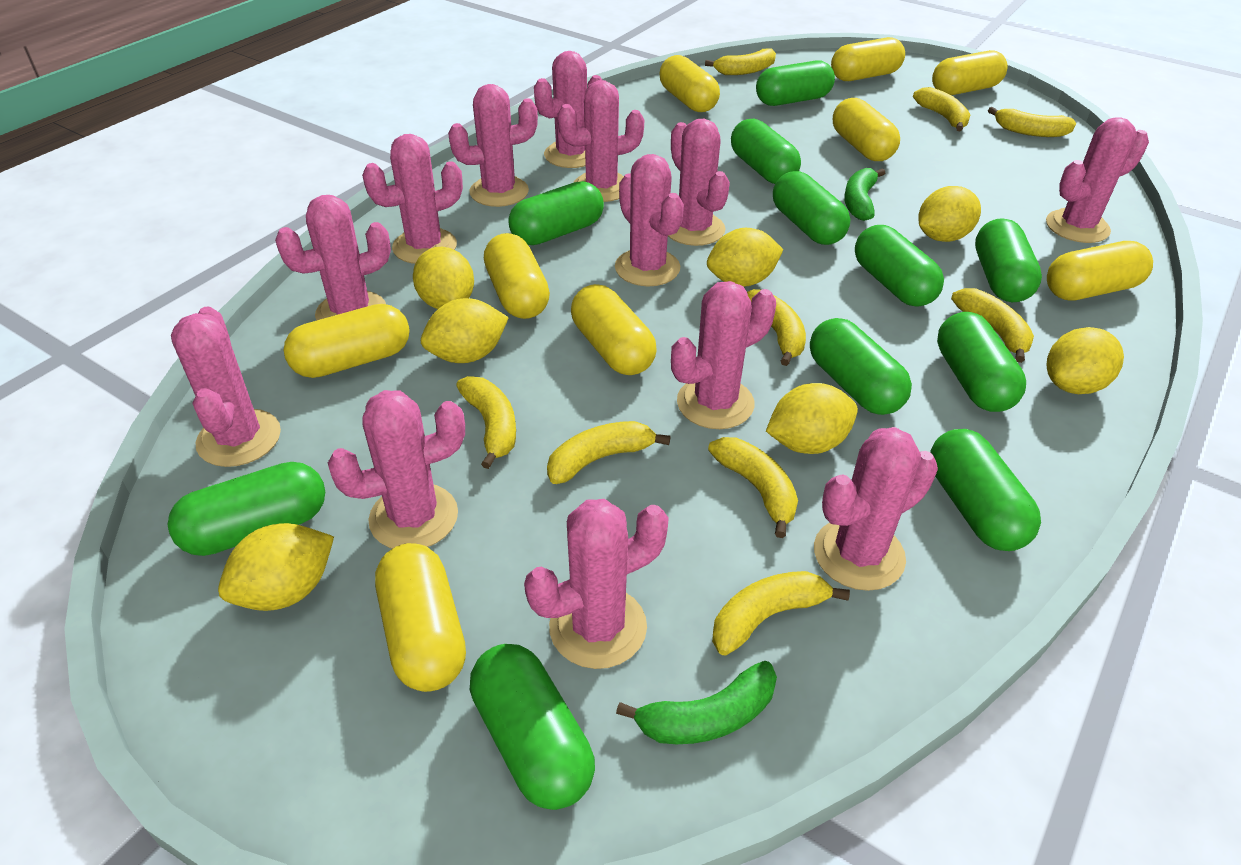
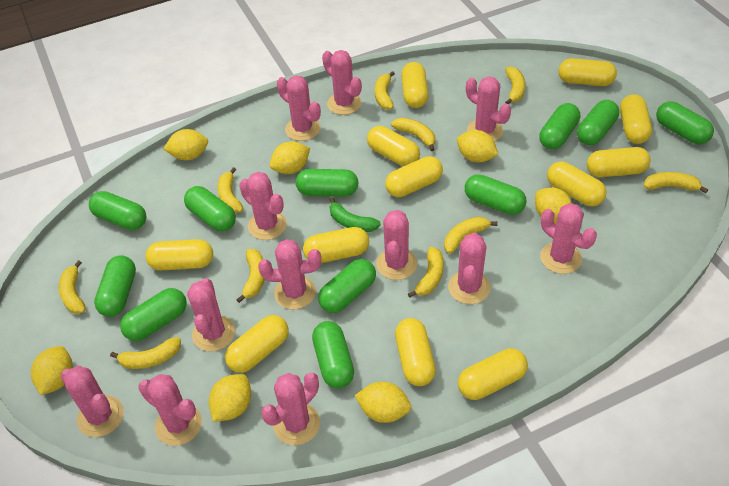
green banana: [616,661,777,744] [844,168,885,221] = 2 -> [329,197,381,232] = 1
pink cactus: [171,306,281,467] [275,195,391,321] [328,390,465,549] [362,134,463,264] [448,84,538,207] [524,499,669,669] [534,51,602,168] [557,80,644,202] [615,154,684,287] [668,119,730,246] [671,281,776,429] [814,427,938,591] [1046,117,1149,243] = 13 -> [61,366,124,437] [138,374,202,446] [187,278,235,352] [239,172,287,240] [258,239,321,309] [261,373,320,445] [277,75,321,141] [322,50,362,115] [376,210,417,280] [448,232,491,304] [466,76,511,141] [540,203,597,274] = 12
yellow banana: [456,376,516,469] [547,421,670,484] [705,49,776,75] [708,437,798,538] [712,571,850,656] [747,289,806,366] [913,87,970,131] [951,288,1034,363] [988,107,1076,137] = 9 -> [59,260,86,314] [110,337,181,369] [218,167,243,213] [236,249,265,303] [375,71,395,110] [391,118,435,151] [408,247,443,298] [444,217,498,254] [505,66,525,104] [644,172,708,193] = 10
yellow capsule: [284,304,410,378] [375,543,466,692] [484,233,550,319] [571,284,657,375] [660,55,720,112] [831,37,905,81] [833,98,900,161] [932,50,1008,95] [1047,241,1153,301] = 9 -> [145,239,213,270] [225,315,289,373] [303,227,369,263] [367,126,420,166] [385,156,443,197] [395,318,436,386] [401,62,429,108] [458,348,528,400] [547,161,607,206] [559,58,617,86] [587,147,651,177] [620,94,652,144] = 12

